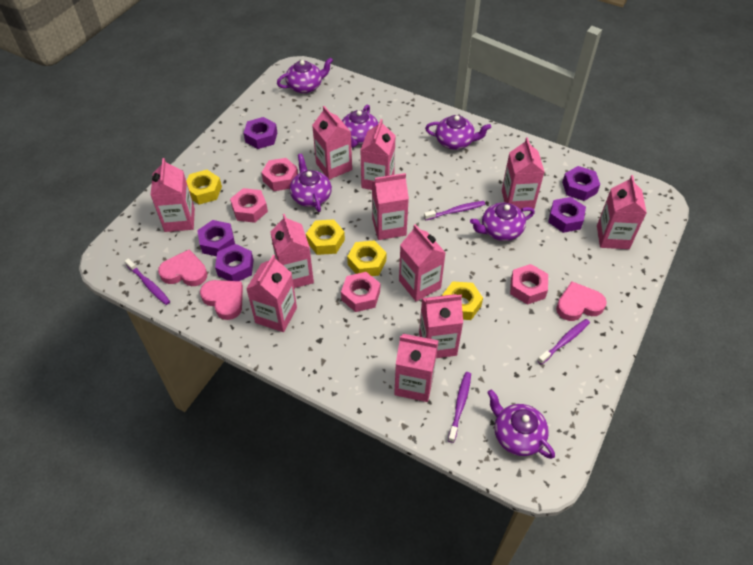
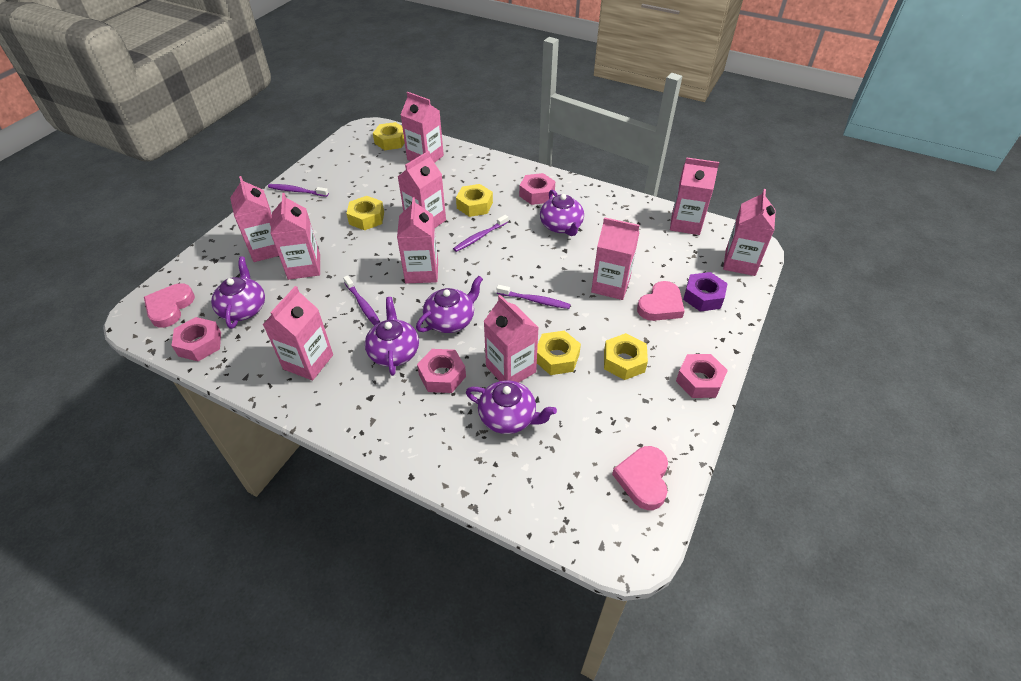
pink carton: [150,158,195,232] [246,255,297,332] [270,214,314,288] [312,106,352,180] [360,119,395,190] [372,173,409,240] [394,334,439,402] [399,224,446,301] [419,294,463,358] [502,138,545,210] [597,175,647,249] = 11 -> [230,176,279,262] [262,286,333,380] [271,193,320,280] [397,197,438,283] [398,151,446,228] [401,92,444,163] [483,295,539,383] [591,217,640,300] [670,157,719,235] [723,189,776,276] = 10
purple nut: [197,220,235,256] [215,244,253,281] [244,117,277,149] [548,197,586,233] [562,166,600,201] = 5 -> [683,272,728,312] = 1
purple teapot: [277,57,333,93] [290,154,332,212] [342,105,378,148] [425,115,491,150] [470,203,535,241] [487,389,555,459] = 6 -> [211,257,265,329] [365,297,419,376] [416,276,483,333] [466,380,557,434] [540,189,584,236] = 5
yellow nut: [186,170,222,205] [306,219,345,255] [347,240,386,276] [442,281,483,320] = 4 -> [346,196,384,230] [373,122,405,150] [456,184,493,217] [537,331,581,375] [604,333,648,380] = 5

